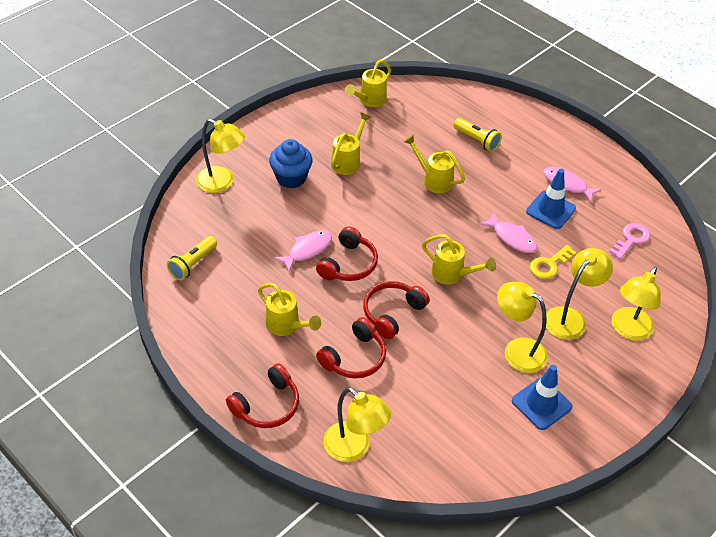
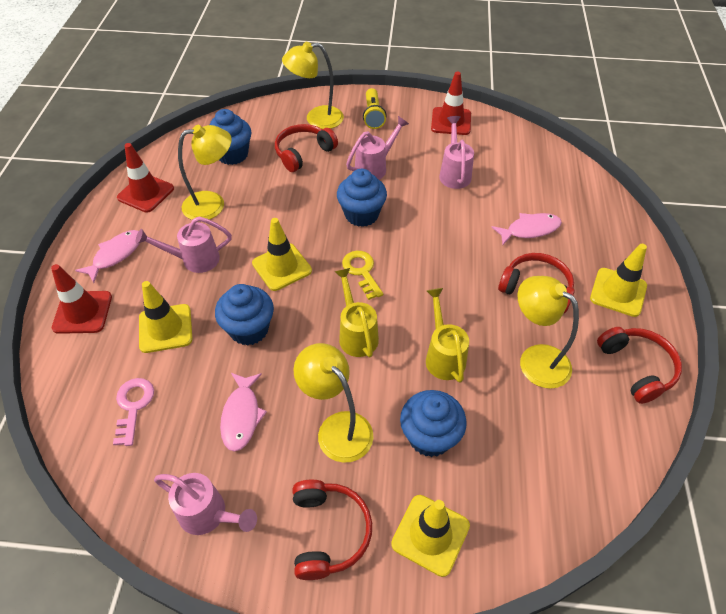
blue cupcake: [269,139,313,189] = 1 -> [209,109,251,165] [215,284,274,346] [337,169,387,227] [400,390,467,457] = 4
blue traffic cone: [512,365,572,430] [526,169,576,229] = 2 -> none = 0
pink watering can: none = 0 -> [136,217,232,273] [154,473,257,535] [346,116,409,179] [439,116,474,189] = 4
red traffic cone: none = 0 -> [51,264,112,334] [117,143,174,213] [431,71,471,135] = 3
yellow flashlight: [167,236,217,280] [454,118,502,152] = 2 -> [363,88,387,129] = 1
yellow lamp: [196,119,245,193] [323,387,391,462] [497,282,548,373] [546,248,613,340] [612,267,661,341] = 5 -> [178,125,232,220] [282,42,344,129] [294,343,373,463] [517,276,579,389] = 4
yellow traffic cone: none = 0 -> [139,281,192,353] [252,218,312,291] [391,495,470,577] [590,244,647,317] = 4
yellow watering can: [258,283,321,336] [331,112,371,175] [345,60,391,107] [404,135,465,193] [422,234,496,284] = 5 -> [335,268,379,357] [426,288,469,383] = 2

